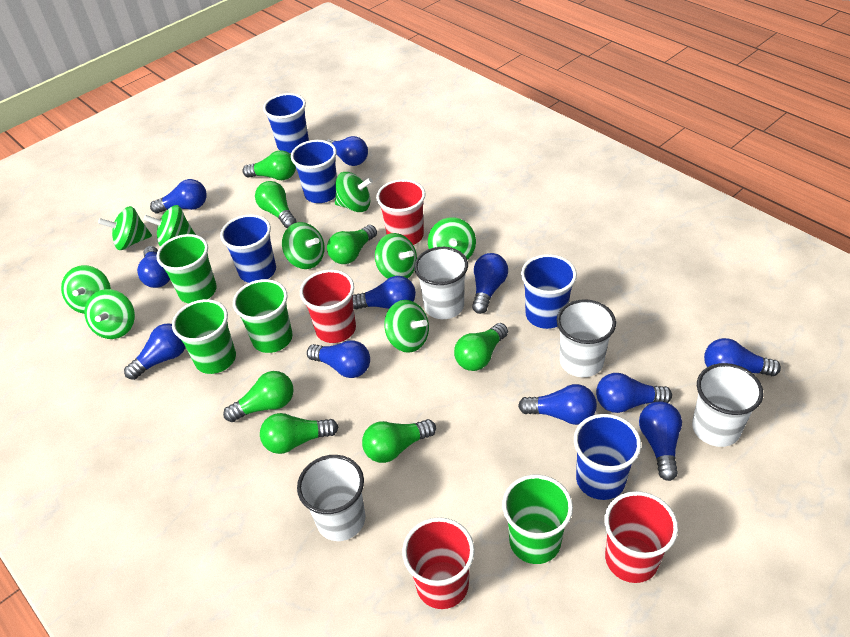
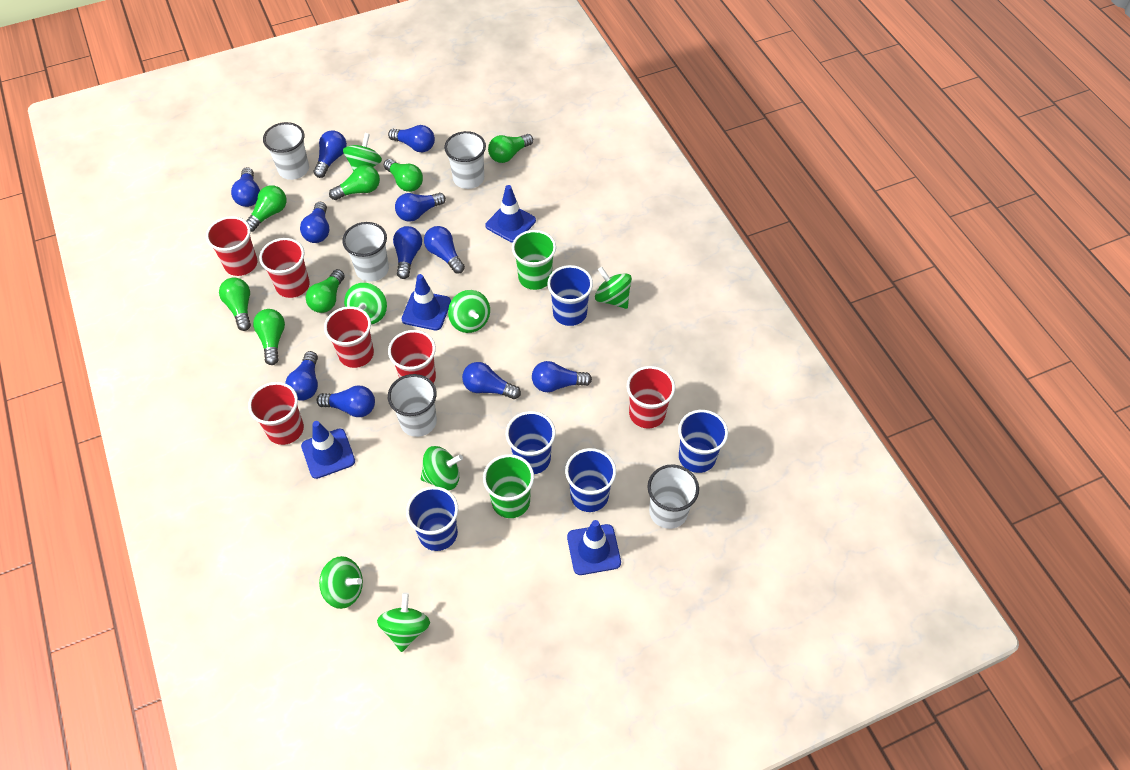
blue traffic cone: none = 0 -> [301,421,355,479] [402,274,451,330] [485,185,536,243] [567,520,621,575] = 4
green cup: [156,234,217,303] [172,299,236,374] [233,279,292,353] [502,475,573,564] = 4 -> [483,454,534,518] [512,230,556,290] = 2
green spinning top: [61,265,111,314] [84,289,135,339] [98,206,152,250] [144,205,196,247] [282,222,325,269] [335,172,373,212] [375,233,417,279] [384,300,429,353] [428,217,476,260] = 9 -> [319,556,363,609] [343,133,382,172] [344,283,387,324] [377,593,430,652] [421,446,463,490] [448,290,490,333] [595,267,632,309] = 7
red cup: [300,270,356,343] [376,179,425,245] [402,517,475,609] [604,491,678,583] = 4 -> [206,216,257,276] [248,382,304,445] [259,238,310,298] [324,306,374,368] [388,330,436,383] [627,366,675,429] = 6
white cup: [297,455,365,541] [414,247,468,319] [557,299,616,377] [692,363,763,447] = 4 -> [263,122,309,180] [343,222,389,282] [388,374,437,437] [444,131,486,189] [647,464,699,529] = 5

